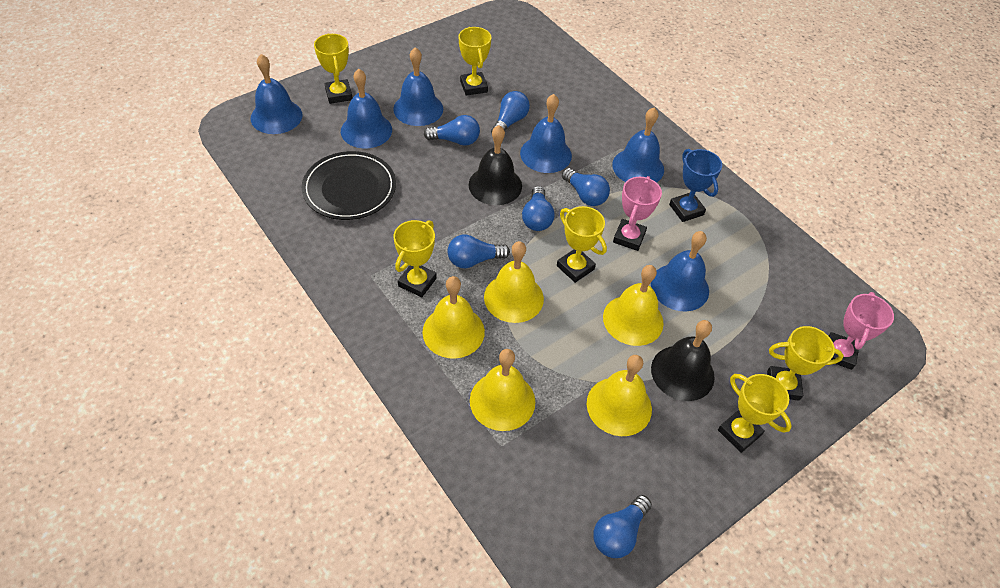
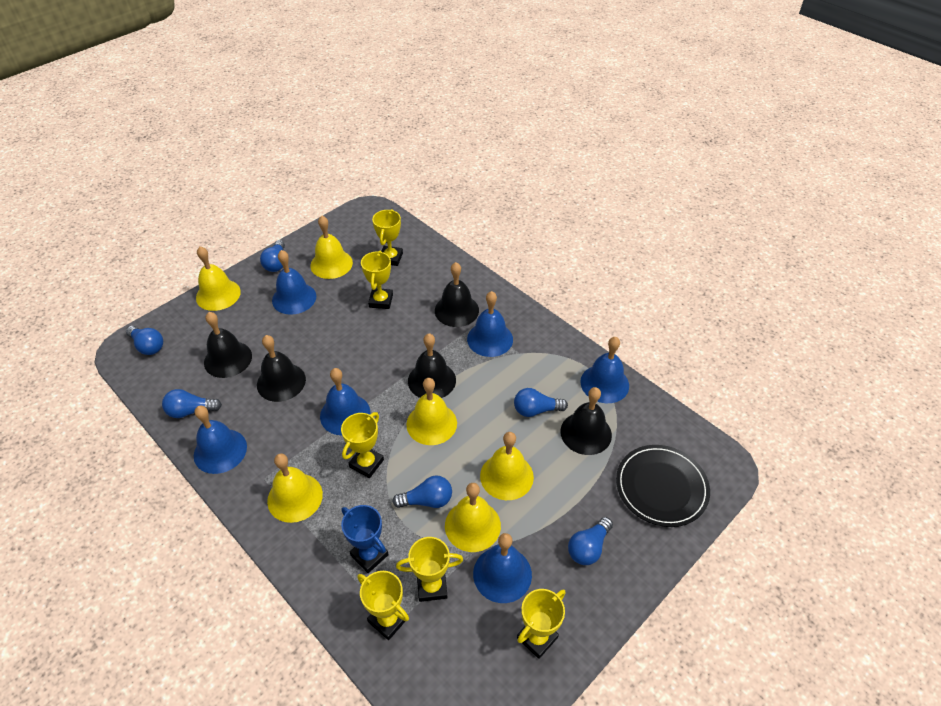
black bell: [469,125,522,205] [651,320,715,401] = 2 -> [204,312,252,378] [257,335,306,402] [408,334,456,398] [435,262,479,327] [560,387,612,455] = 5
pink trophy: [613,176,662,251] [829,292,894,370] = 2 -> none = 0
yellow bell: [422,276,485,359] [470,349,535,431] [484,241,544,323] [587,355,652,436] [603,265,664,346] = 5 -> [196,246,241,311] [267,454,323,523] [310,216,353,279] [406,378,457,445] [445,483,501,552] [480,432,534,500] = 6

